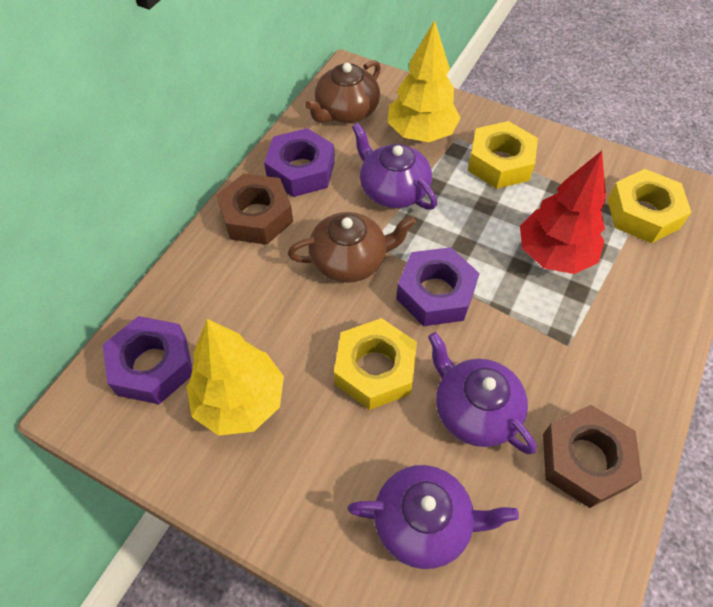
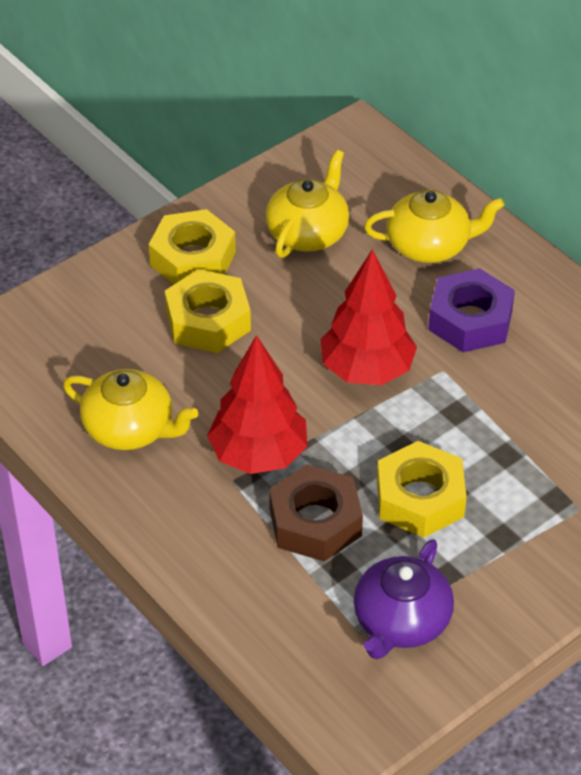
brown nut: [216,173,293,245] [543,405,642,508] = 2 -> [269,464,363,562] = 1
brown teapot: [288,212,416,283] [305,60,381,123] = 2 -> none = 0
purple nut: [103,316,193,404] [264,128,335,197] [396,247,480,326] = 3 -> [428,268,515,352] = 1
purple teapot: [347,465,519,569] [352,123,437,210] [428,332,536,454] = 3 -> [354,539,454,659] = 1
red tree: [520,151,606,274] = 1 -> [207,335,307,474] [320,249,417,385] = 2
yellow teapot: none = 0 -> [63,369,198,450] [265,150,350,258] [364,190,505,263] = 3
yellow tree: [187,319,284,436] [388,20,461,142] = 2 -> none = 0

